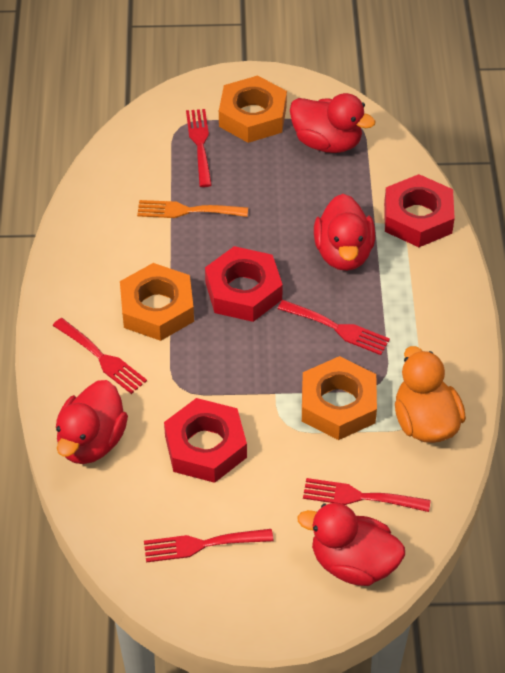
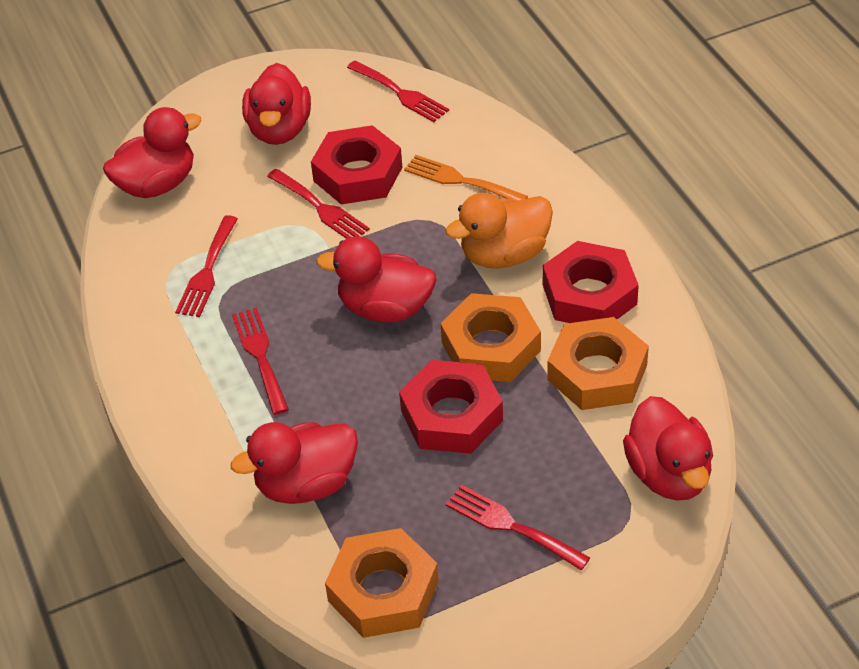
red duck: [56,380,128,464] [290,93,375,153] [298,503,405,586] [314,194,375,271] = 4 -> [103,107,202,198] [231,422,358,504] [242,63,311,145] [316,236,436,323] [623,396,713,501] = 5

